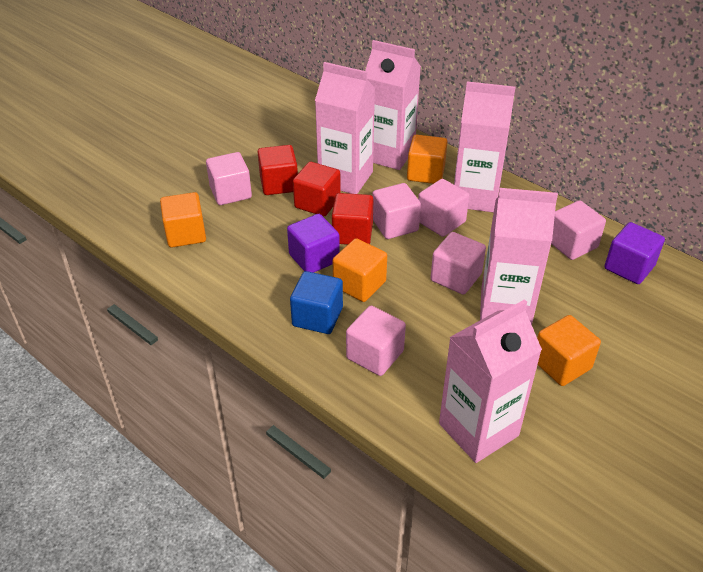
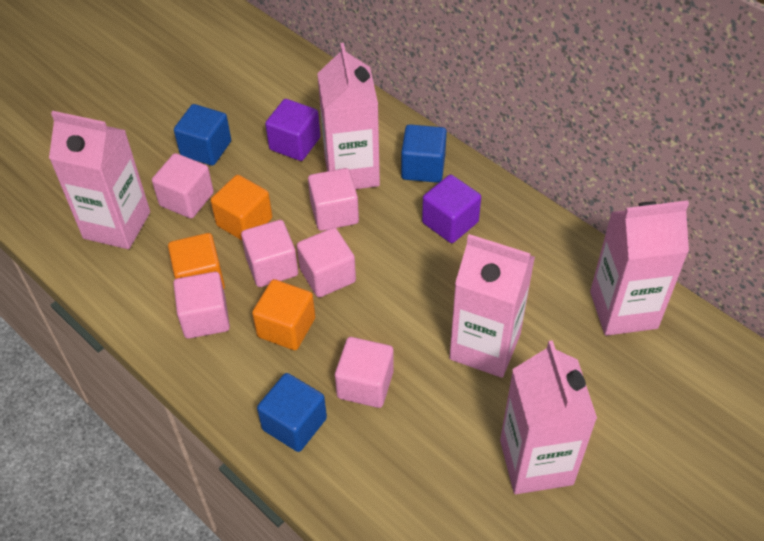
blue cube: [290,271,343,334] = 1 -> [174,104,231,166] [257,373,327,452] [401,124,447,183] = 3
orange cube: [160,192,206,247] [333,238,387,302] [407,135,447,184] [537,315,601,386] = 4 -> [168,233,225,289] [211,175,272,240] [252,279,315,350] = 3
red cube: [258,145,298,195] [293,162,341,216] [332,193,374,245] = 3 -> none = 0

